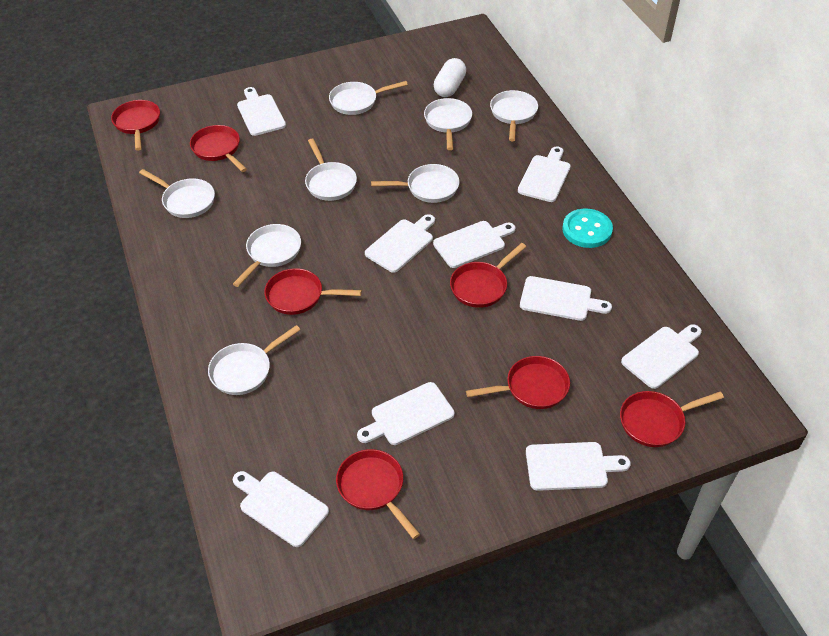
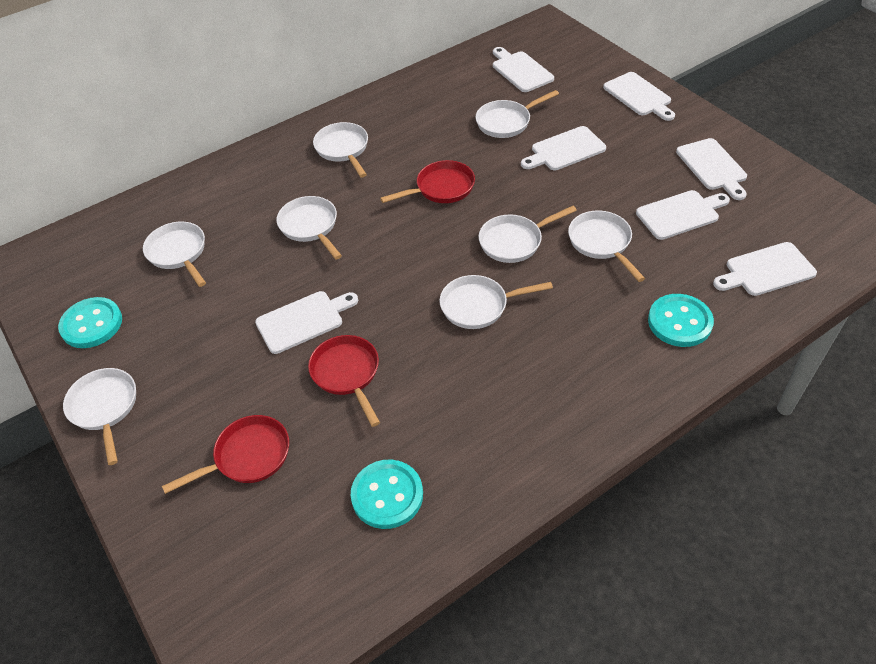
red pan: [111,100,160,151] [190,125,247,172] [264,268,362,315] [336,449,420,539] [450,243,526,308] [466,356,570,409] [620,391,724,447] = 7 -> [162,415,289,494] [308,335,380,427] [380,160,475,203] = 3
turquoise button: [562,209,613,248] = 1 -> [58,297,122,348] [351,460,423,529] [648,294,714,347] = 3
white capsule: [434,58,466,97] = 1 -> none = 0
white cutting board: [233,471,329,547] [237,87,286,136] [357,382,454,445] [365,214,435,273] [433,221,515,268] [518,146,571,202] [520,276,612,321] [526,442,631,491] [621,324,702,389] = 9 -> [255,291,358,354] [493,47,554,92] [521,126,606,170] [603,72,675,121] [636,190,730,240] [676,138,747,200] [713,242,817,296] = 7

